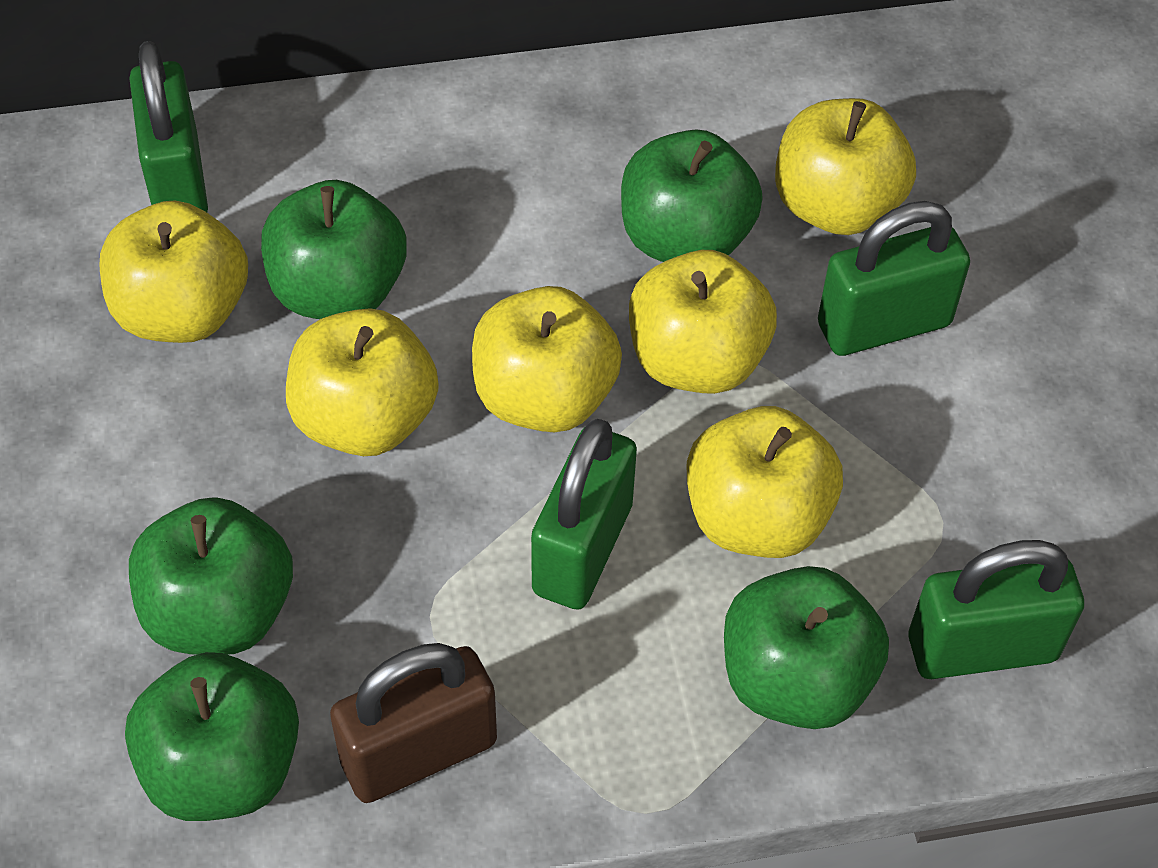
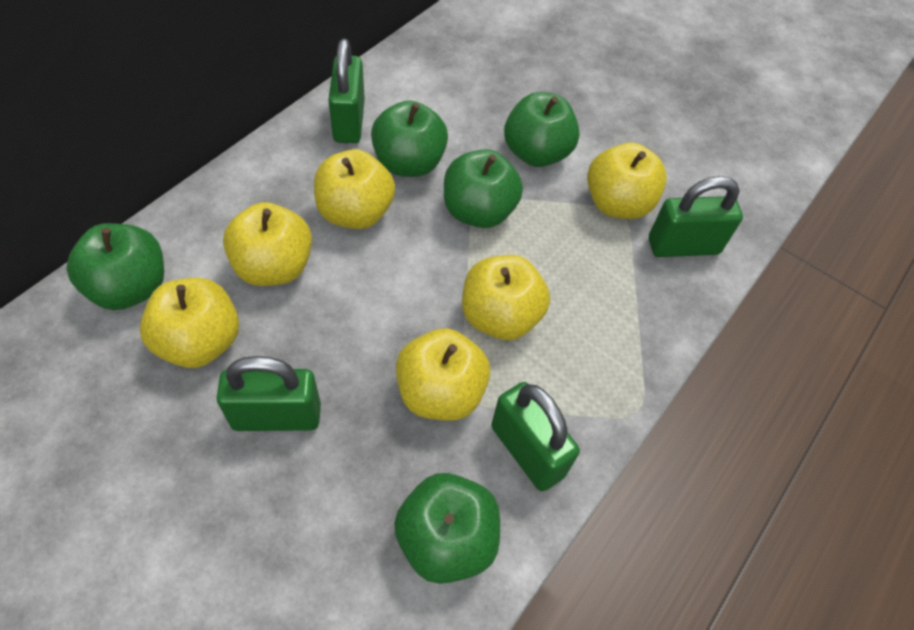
brown padlock: [330,643,497,803] = 1 -> none = 0

